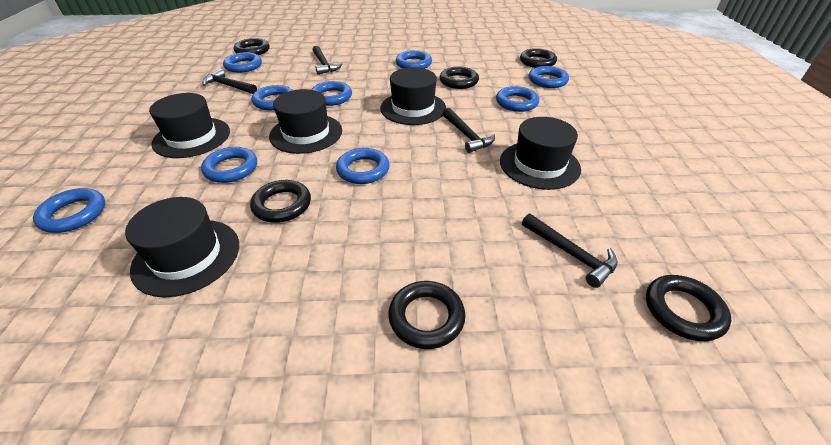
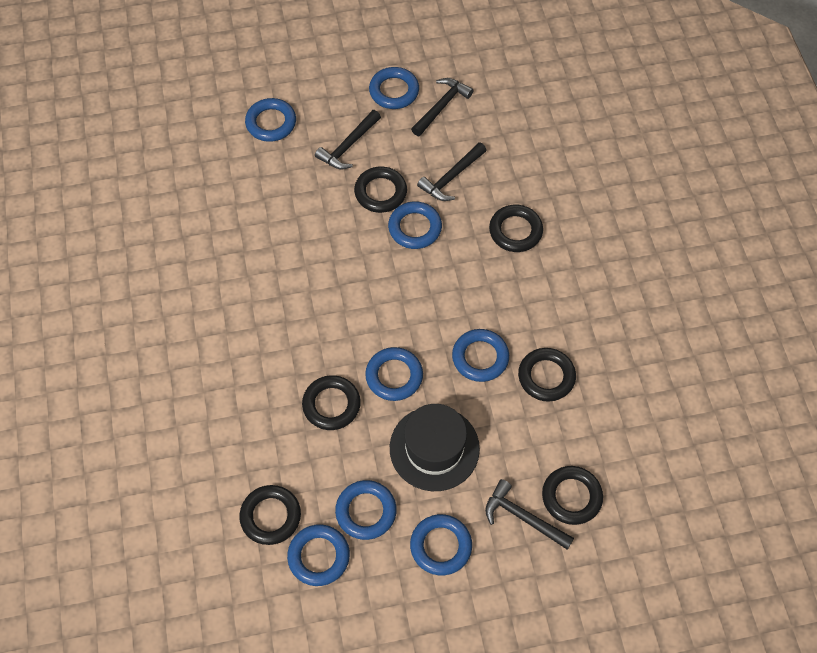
black hat: [125,197,239,297] [149,93,230,158] [269,89,342,154] [380,67,446,125] [500,117,581,190] = 5 -> [390,404,480,491] = 1
blue ring: [33,188,105,233] [201,147,257,183] [223,52,262,73] [252,85,293,110] [311,81,352,106] [336,148,390,184] [396,50,432,69] [496,86,539,112] [529,66,569,88] = 9 -> [245,98,296,142] [287,524,350,586] [335,480,397,540] [365,347,423,401] [369,67,419,109] [388,201,442,249] [410,514,472,575] [452,329,509,382] = 8

